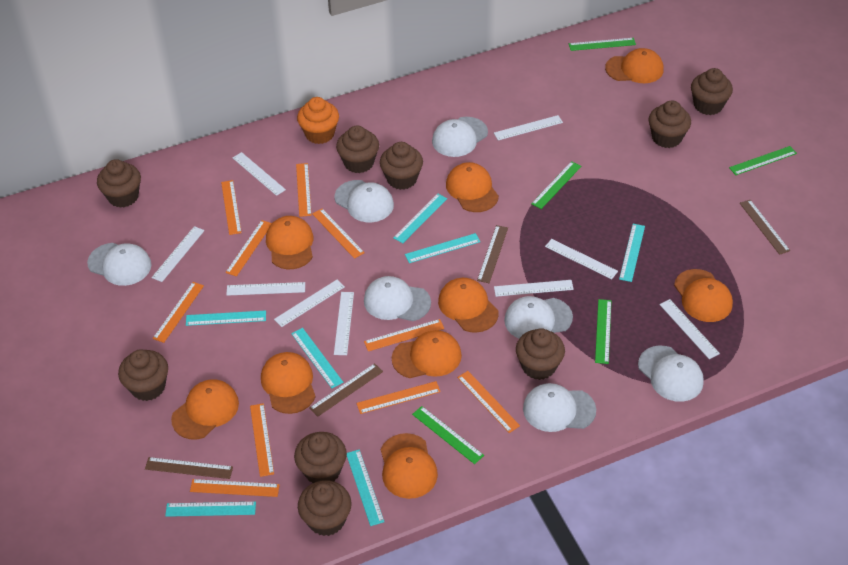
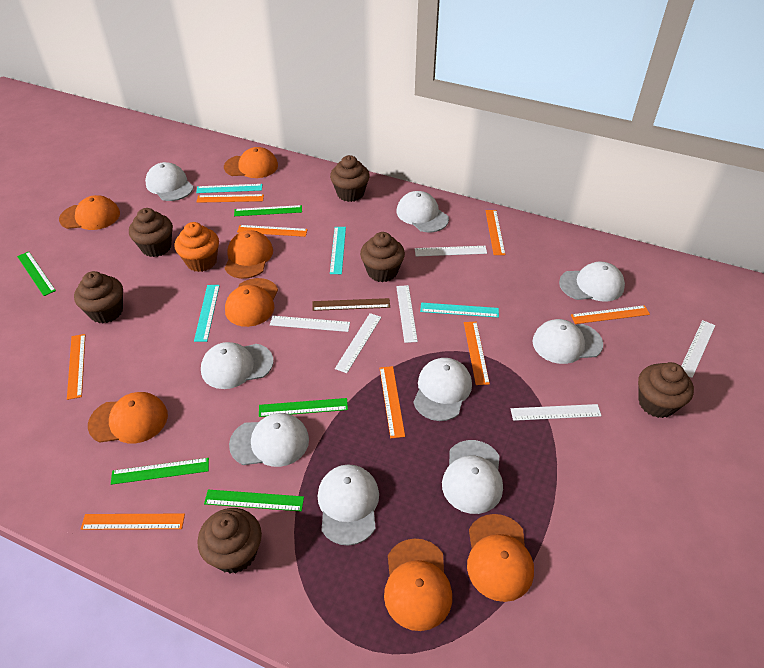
brown cupcake: [97,159,141,208] [118,350,168,401] [294,432,347,483] [298,480,351,536] [336,125,379,173] [380,142,423,190] [516,328,565,380] [649,101,691,148] [691,68,733,115] = 9 -> [74,271,123,323] [129,208,173,257] [197,508,262,573] [330,155,370,202] [360,232,405,282] [638,362,694,418] = 6
brown ruler: [145,457,233,479] [309,363,383,417] [477,225,508,283] [740,200,790,255] = 4 -> [312,298,390,311] = 1
orange cap: [171,379,239,439] [261,352,316,414] [266,216,314,269] [381,433,438,499] [392,330,462,378] [438,278,499,333] [446,162,499,212] [605,48,664,83] [674,269,733,322] = 9 -> [59,195,120,230] [88,392,168,443] [224,147,278,178] [225,230,273,279] [225,278,278,327] [384,538,452,631] [467,514,534,602] = 7
orange ruler: [153,282,204,343] [190,479,280,497] [221,180,242,235] [226,220,272,276] [250,403,274,477] [296,163,312,217] [312,208,365,259] [356,381,441,414] [364,319,444,351] [457,371,520,433] = 10 -> [67,334,85,400] [81,514,185,530] [197,194,264,203] [237,225,308,237] [380,366,405,438] [464,322,490,385] [485,210,505,255] [571,305,650,324] = 8
turquoise ruler: [165,502,256,517] [186,310,266,326] [291,328,343,388] [347,449,384,526] [393,193,447,243] [405,233,480,263] [619,224,645,282] = 7 -> [194,285,220,342] [196,184,262,193] [330,227,346,274] [420,302,499,318] = 4
white cap: [87,243,151,286] [334,180,394,222] [364,276,431,321] [432,117,488,157] [504,296,573,338] [523,383,596,432] [638,346,704,402] = 7 -> [145,162,194,201] [201,342,273,389] [229,413,309,467] [318,464,379,546] [397,191,449,232] [413,358,472,421] [442,440,503,514] [532,319,603,364] [559,262,625,302] = 9
white ruler: [152,226,205,282] [226,282,305,296] [233,152,286,196] [274,280,345,327] [334,292,354,355] [494,115,563,140] [494,280,574,297] [545,239,618,279] [660,299,720,359] = 9 -> [270,316,350,332] [335,313,381,373] [396,285,418,343] [415,246,487,256] [511,404,602,421] [681,320,715,378] = 6

